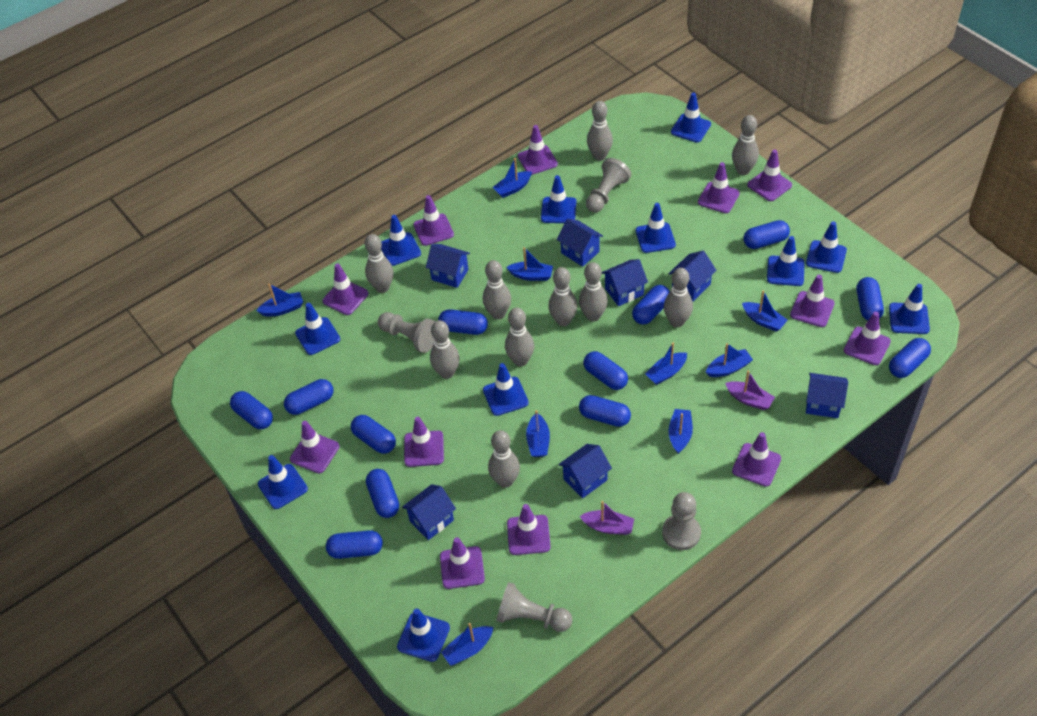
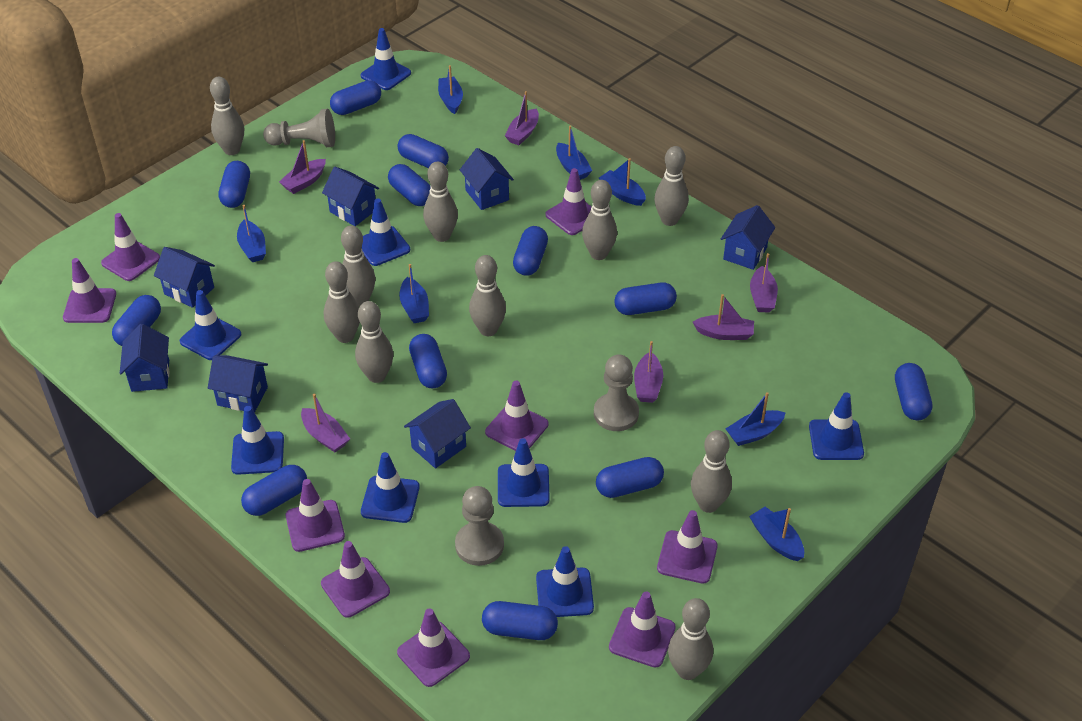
blue boat: [256,284,303,317] [441,623,493,666] [492,158,532,198] [506,247,553,281] [526,410,550,457] [645,343,687,385] [669,409,693,454] [706,343,753,377] [742,290,787,332] = 9 -> [237,205,266,262] [399,264,429,323] [438,65,463,114] [556,126,592,180] [599,158,646,206] [726,392,786,446] [749,507,804,561] = 7
blue traffic cone: [258,455,308,509] [295,303,340,355] [381,215,421,266] [397,608,450,662] [483,363,529,416] [541,175,576,223] [636,203,676,253] [671,93,711,143] [767,236,805,286] [806,221,847,273] [889,284,930,334] = 11 -> [180,290,241,360] [231,406,284,475] [361,28,411,90] [361,452,420,523] [362,199,410,266] [498,438,550,507] [536,546,594,617] [809,392,864,460] = 8
grey pawn: [378,312,436,353] [497,582,572,632] [586,158,631,213] [662,492,701,550] = 4 -> [263,109,335,147] [455,486,504,566] [594,354,639,431] = 3
purple boat: [580,501,634,535] [725,370,775,410] = 2 -> [279,140,326,194] [301,394,350,452] [505,91,539,145] [634,341,663,403] [693,294,754,340] [750,253,778,312] = 6
purple traffic cone: [290,421,340,473] [323,263,368,315] [404,417,444,467] [413,195,454,246] [440,537,485,589] [507,504,551,555] [518,125,558,175] [698,162,740,213] [732,432,781,487] [747,149,792,201] [790,275,835,327] [844,312,891,365] = 12 -> [63,258,116,323] [101,213,160,281] [286,479,345,552] [321,541,390,618] [397,609,470,687] [485,381,548,451] [546,168,592,235] [609,592,676,668] [657,510,718,584] = 9

